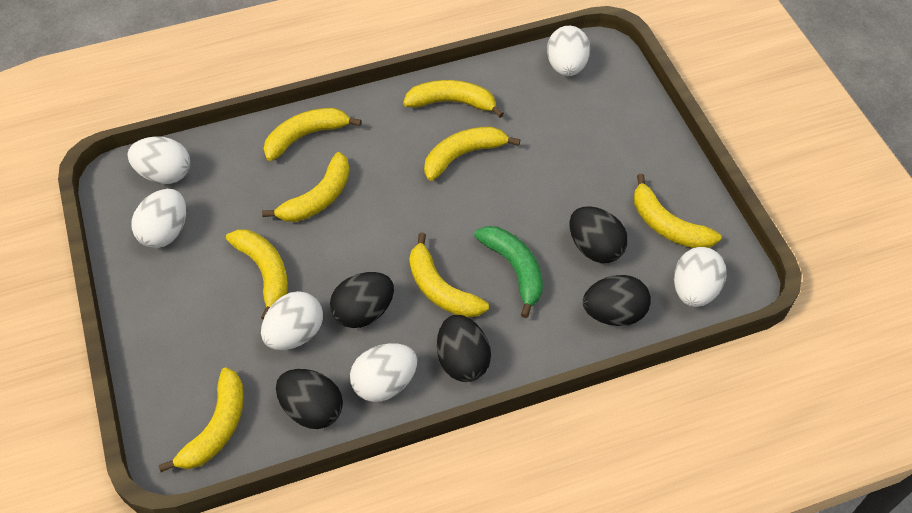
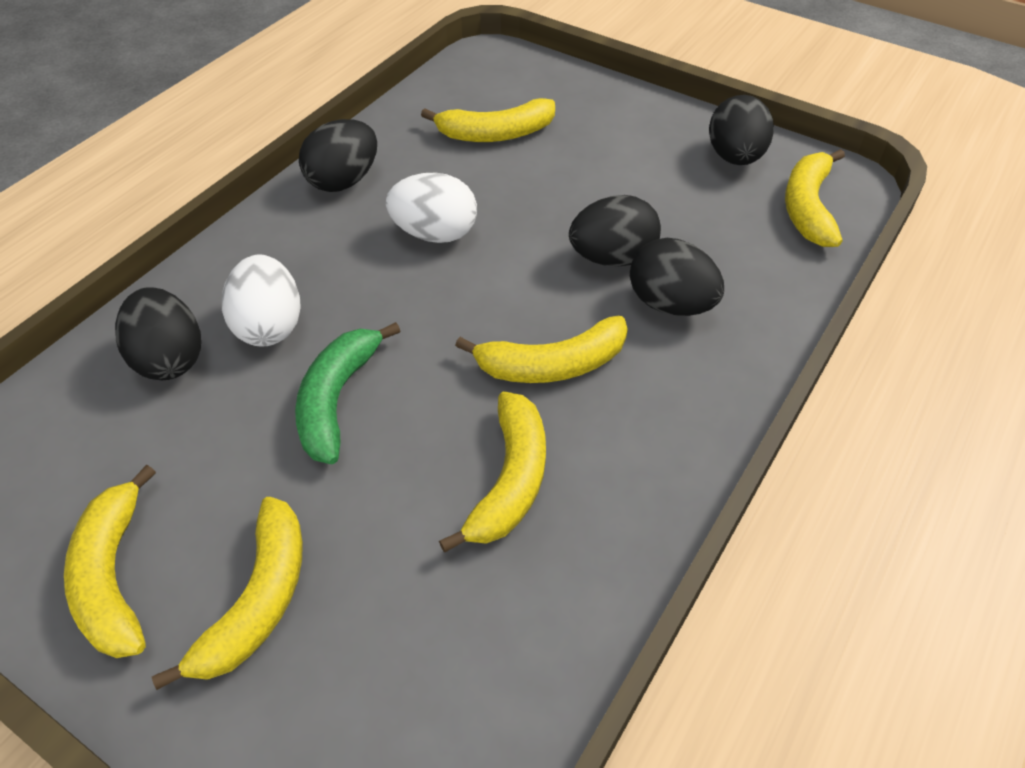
white egg: [127,136,190,184] [131,189,186,248] [261,291,323,350] [350,343,417,402] [547,26,590,76] [674,247,726,307] = 6 -> [222,254,301,347] [386,173,477,243] = 2
yellow banana: [158,367,244,472] [226,229,288,320] [262,152,350,222] [264,108,362,161] [403,80,504,118] [409,233,489,318] [424,127,520,181] [634,174,721,248] = 8 -> [64,465,156,658] [152,497,303,690] [421,98,555,142] [439,392,546,552] [455,316,628,383] [785,149,845,247] = 6

